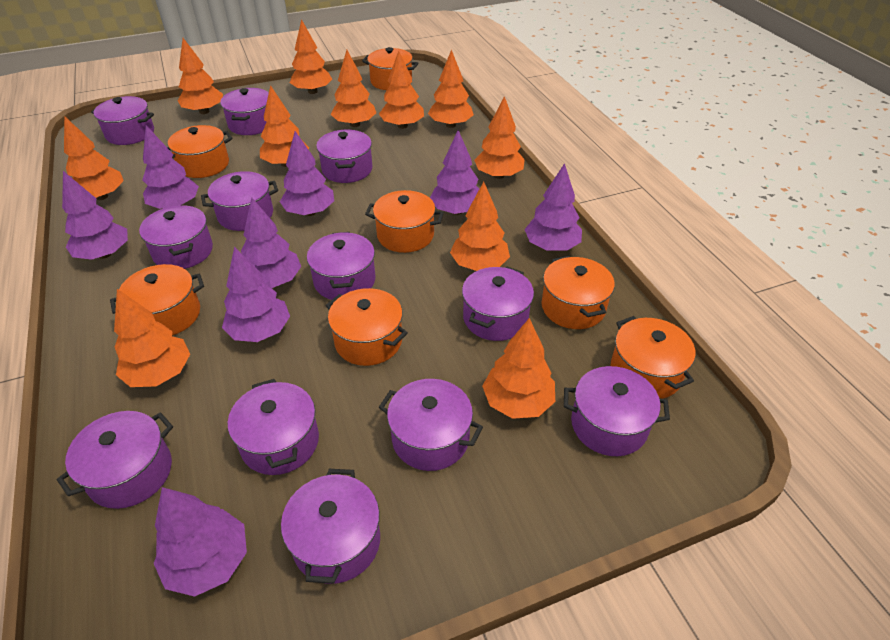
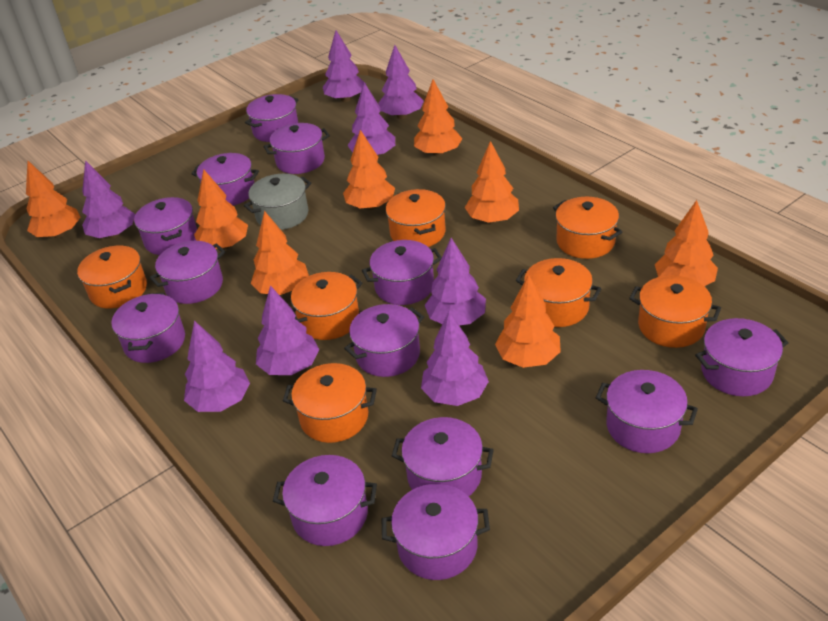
grey pot: none = 0 -> [244,174,312,230] = 1
orange tree: [64,116,124,200] [114,289,190,387] [178,38,223,114] [260,85,309,167] [290,19,332,94] [331,50,376,127] [379,51,424,129] [428,49,474,128] [450,182,510,271] [474,96,525,179] [482,318,555,419] = 11 -> [26,161,81,238] [194,169,248,250] [251,211,309,295] [343,130,395,210] [414,79,462,156] [465,141,519,224] [495,274,561,368] [655,200,718,286] = 8
purple pot: [57,411,173,509] [91,96,154,145] [139,205,213,269] [201,171,278,231] [220,88,269,135] [228,379,319,475] [281,469,380,584] [307,232,375,300] [316,130,372,183] [379,379,483,471] [462,266,534,341] [564,366,670,456] = 12 -> [112,293,185,363] [134,197,197,255] [150,241,226,304] [191,153,259,205] [245,94,299,142] [263,123,330,174] [273,455,377,546] [344,304,424,377] [362,240,442,305] [382,484,490,580] [392,417,494,496] [596,370,698,453] [695,318,789,396] = 13

